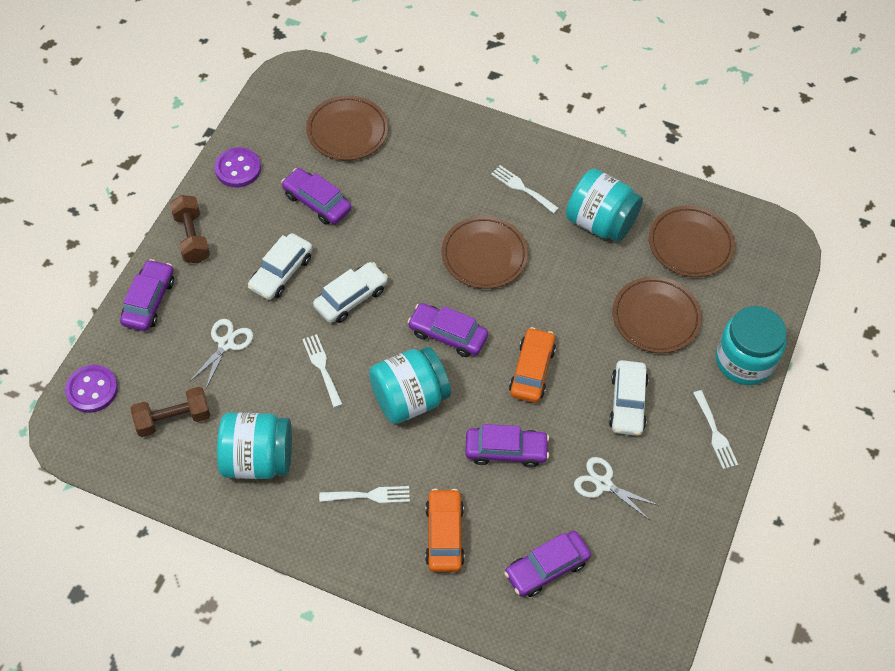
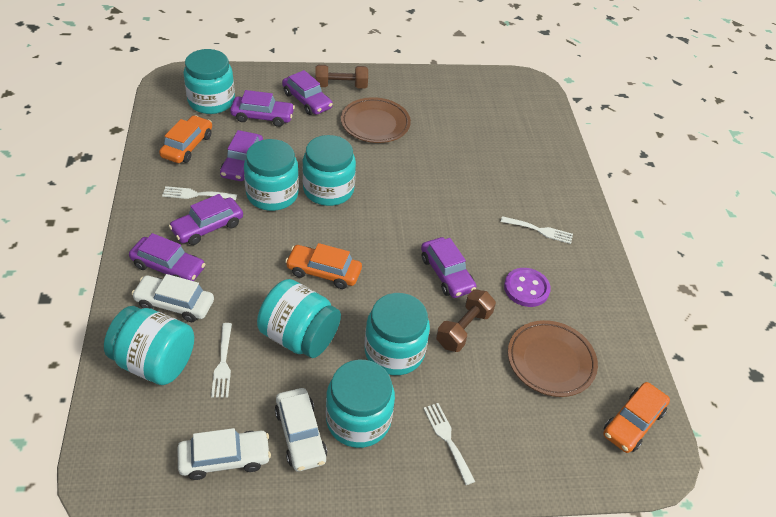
brown plate: [306,96,388,160] [441,216,528,289] [613,276,702,353] [649,205,735,277] = 4 -> [341,97,411,143] [508,320,598,397] = 2
orange car: [425,489,465,572] [509,327,556,403] = 2 -> [159,115,212,163] [285,243,362,289] [603,382,670,453] = 3
purple button: [65,365,118,413] [214,147,261,187] = 2 -> [504,268,551,307] = 1
purple car: [120,259,174,331] [281,168,351,225] [408,303,488,357] [465,424,549,468] [504,531,591,597] = 5 -> [129,233,205,281] [169,194,243,245] [220,130,263,181] [230,90,295,127] [282,70,333,115] [421,237,476,298] = 6
turquoise jar: [217,412,292,479] [369,347,451,424] [566,169,643,242] [716,306,787,385] = 4 -> [104,306,194,385] [183,49,235,114] [244,139,299,211] [257,279,341,358] [302,135,356,206] [326,360,395,448] [365,293,430,375] = 7
white scissors: [189,319,253,389] [574,457,658,520] = 2 -> none = 0

